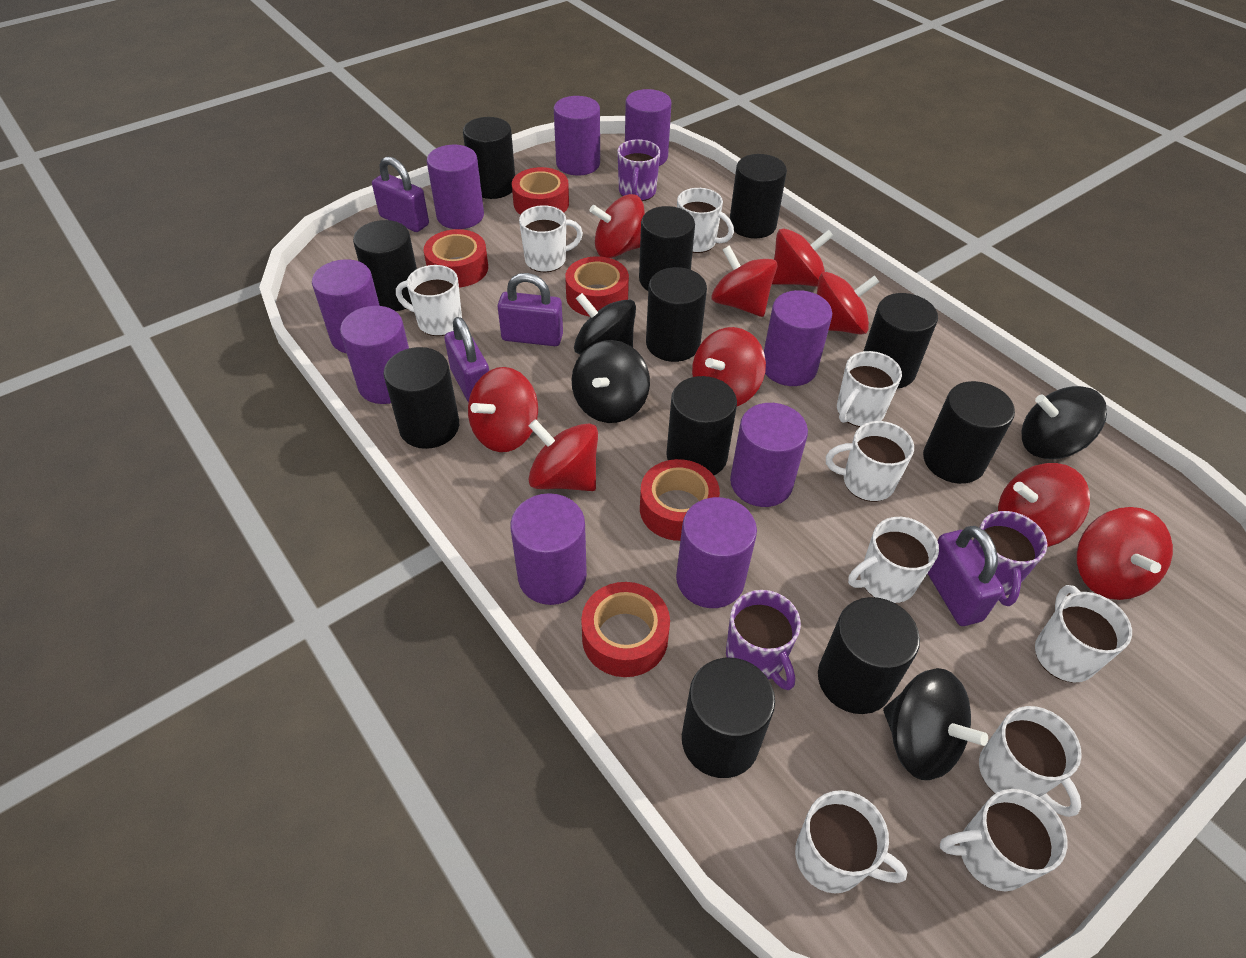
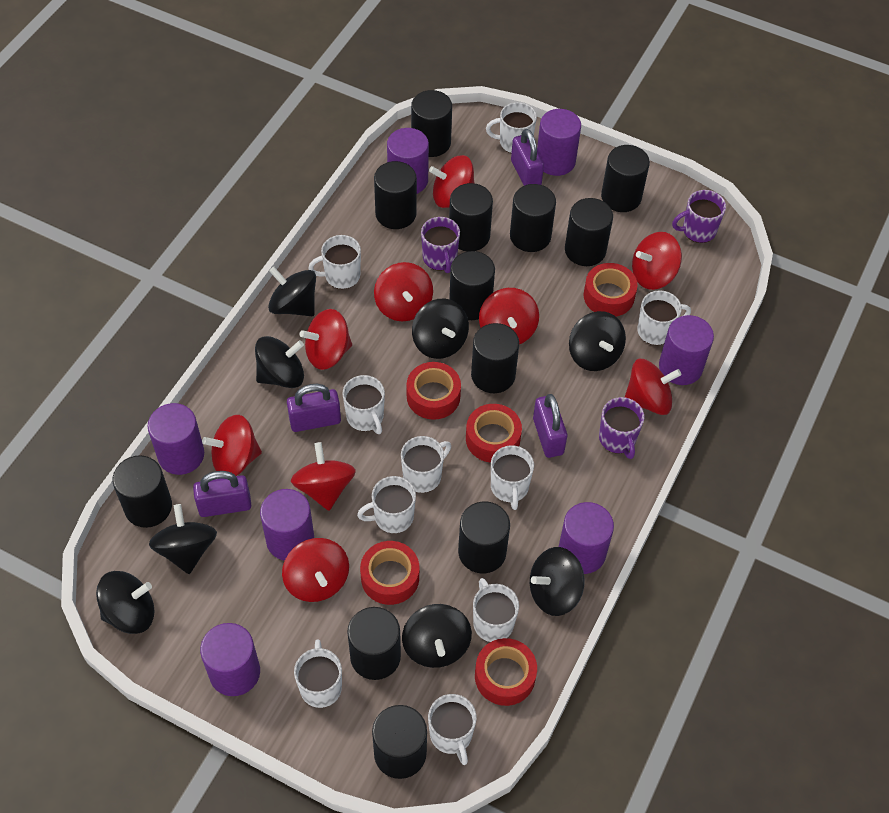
black cylinder: [353,220,417,311] [384,347,459,449] [463,117,515,199] [639,206,695,291] [646,267,707,362] [666,376,737,475] [682,658,775,778] [730,154,787,238] [818,597,920,714] [864,293,938,389] [923,381,1015,484] = 11 -> [113,455,172,528] [347,607,401,680] [372,705,427,779] [374,161,417,229] [411,90,452,157] [449,183,493,251] [449,251,495,320] [458,501,510,573] [471,323,519,393] [510,184,556,252] [565,198,613,266] [601,145,650,212] = 12
black spinning top: [572,340,650,423] [574,293,636,355] [883,668,988,780] [1022,386,1107,459] = 4 -> [96,571,155,634] [149,504,217,574] [255,336,304,388] [268,267,316,316] [402,604,472,668] [412,299,469,359] [530,547,585,616] [569,311,626,371] = 8
purple cylinder: [312,259,380,353] [340,306,409,404] [427,145,484,229] [510,493,587,605] [554,96,600,176] [625,89,671,166] [676,497,757,608] [730,403,808,507] [764,290,832,386] = 9 -> [148,403,204,475] [200,623,260,696] [260,489,314,561] [387,128,429,194] [537,109,581,176] [559,502,614,574] [659,315,714,385] = 7

